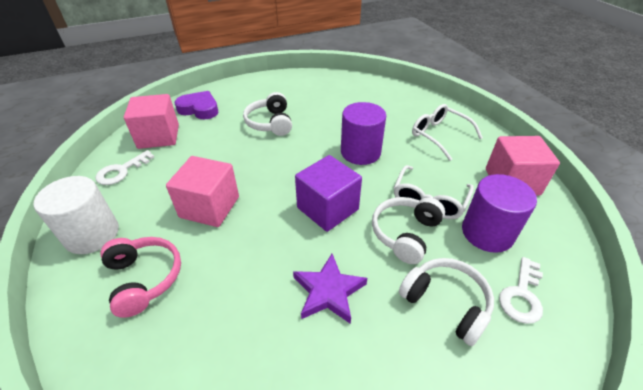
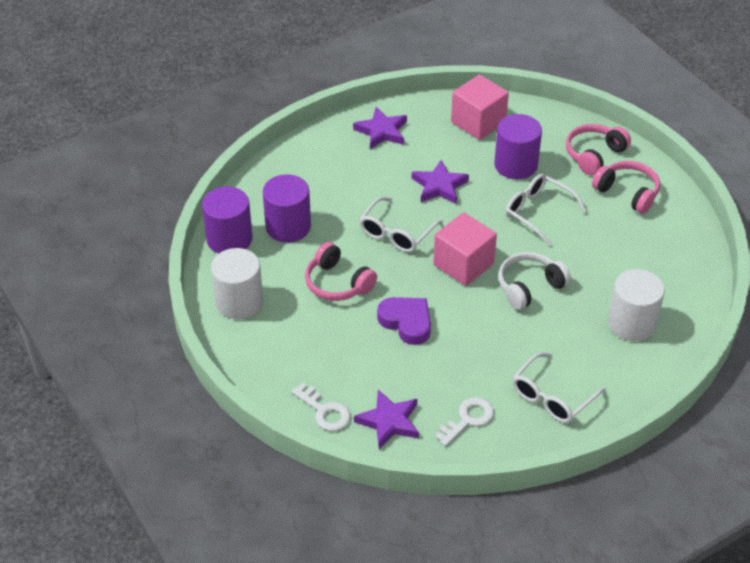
pink cube: [124,94,179,149] [166,156,239,227] [486,136,560,196] = 3 -> [433,212,497,286] [451,75,509,140] = 2
pink headphones: [100,237,181,318] = 1 -> [305,242,377,301] [566,124,631,175] [592,161,660,214] = 3
purple cube: [295,155,362,232] = 1 -> none = 0
purple cylinder: [341,102,386,165] [462,174,537,253] = 2 -> [202,187,252,254] [263,174,311,243] [494,114,542,179] = 3
purple star: [293,254,367,324] = 1 -> [353,107,407,149] [354,390,419,449] [412,160,469,204] = 3
white cylinder: [34,176,119,254] = 1 -> [211,248,263,319] [608,269,665,341] = 2
white glasses: [394,165,474,219] [412,104,483,161] = 2 -> [359,197,443,253] [506,174,587,246] [512,352,606,423] = 3
white headphones: [243,92,292,136] [372,197,445,264] [399,258,494,346] = 3 -> [498,252,571,310] = 1

